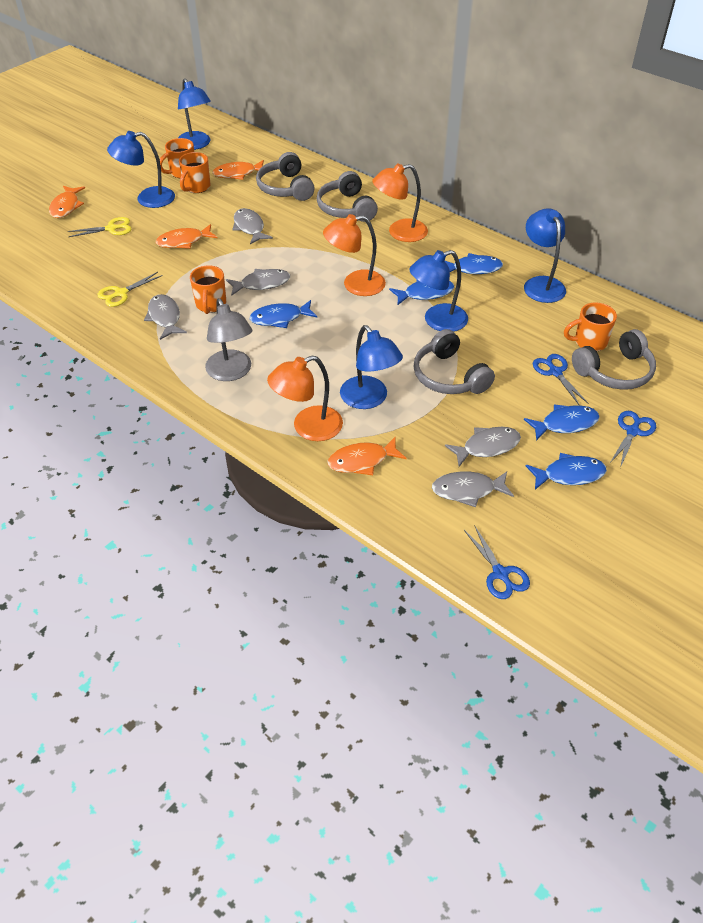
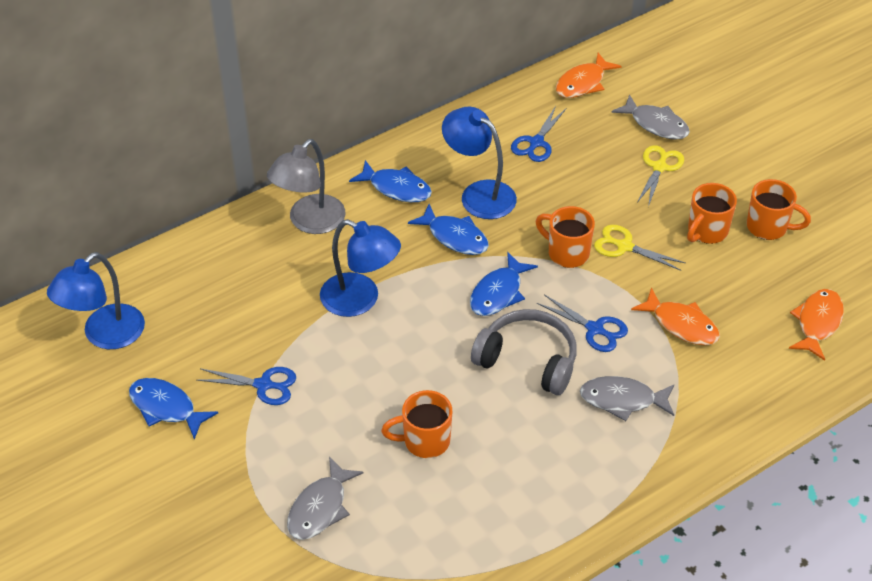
blue fish: [250,300,317,328] [389,280,454,306] [445,253,503,274] [524,404,599,441] [526,453,607,490] = 5 -> [129,378,218,439] [349,160,432,202] [408,204,489,255] [470,252,538,316] = 4
blue lamp: [107,131,175,208] [178,78,211,150] [340,325,403,409] [409,250,468,332] [524,208,566,303] = 5 -> [47,252,145,349] [320,219,401,317] [442,107,517,219] = 3
grey fish: [144,294,187,340] [226,269,290,296] [232,208,273,244] [432,471,514,507] [445,427,521,467] = 5 -> [287,457,364,540] [580,376,674,421] [612,94,690,140] = 3
grey headphones: [256,152,315,201] [317,171,378,222] [414,329,495,394] [572,329,656,390] = 4 -> [471,309,577,395] = 1
orange fish: [49,186,85,218] [156,224,218,249] [212,160,264,180] [328,436,406,475] = 4 -> [555,53,622,98] [631,288,720,345] [789,289,844,361] = 3
orange lamp: [267,356,343,441] [323,214,386,296] [372,164,428,242] = 3 -> none = 0

